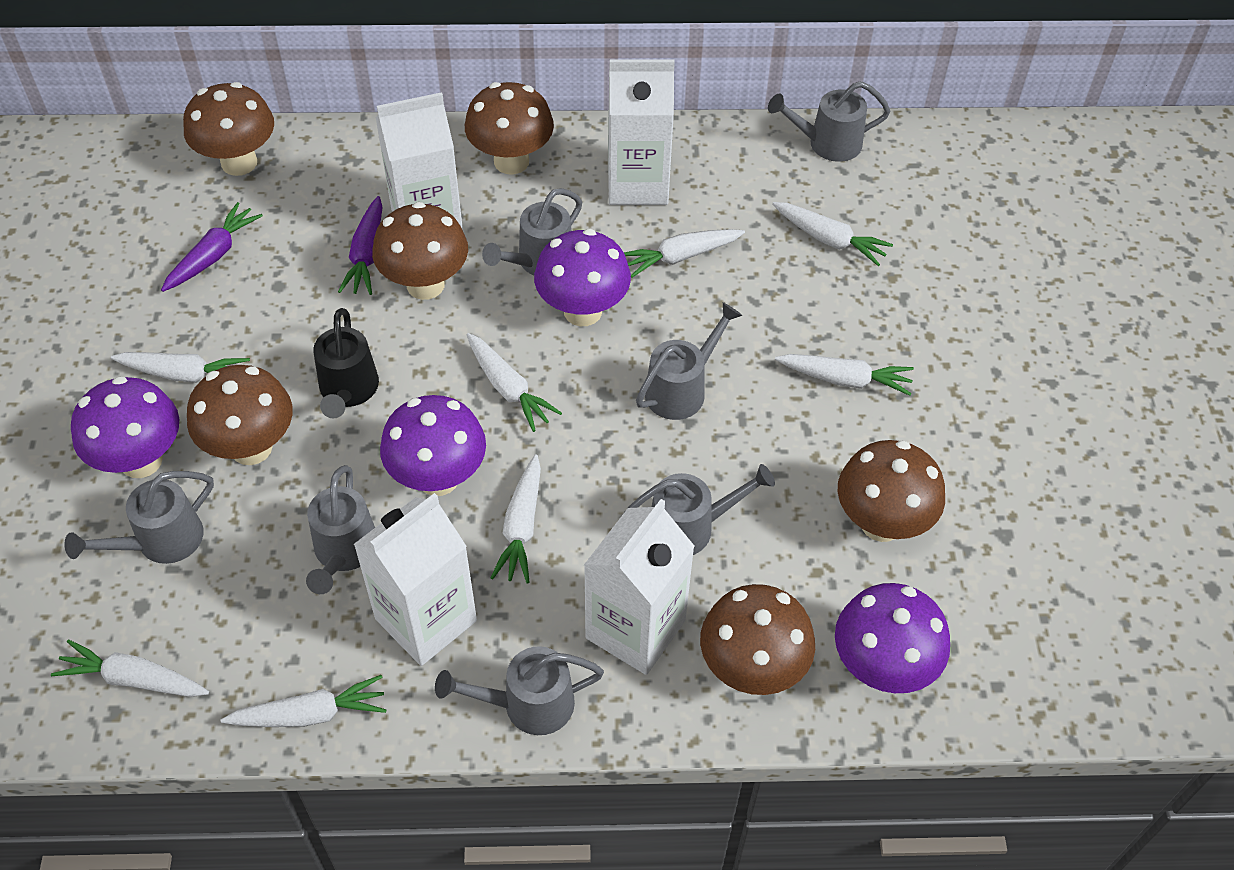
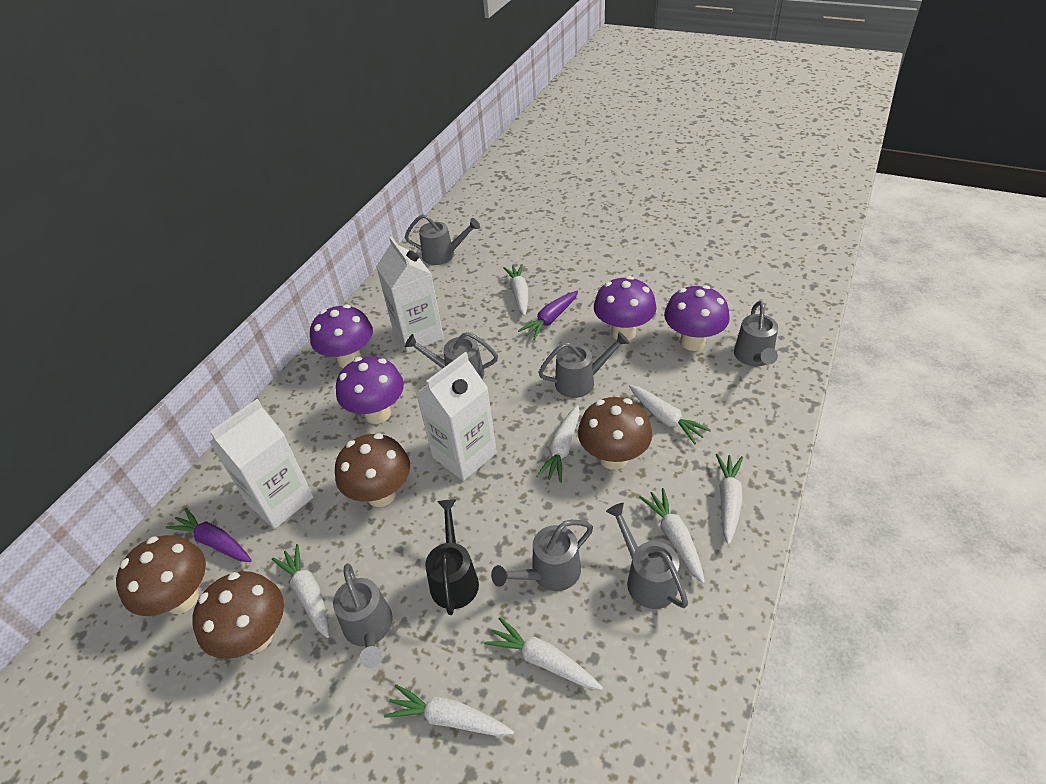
brown mushroom: [183,82,274,176] [187,365,293,465] [372,202,468,300] [465,82,554,174] [700,584,815,695] [838,440,945,542] = 6 -> [116,535,206,616] [192,571,284,659] [335,433,410,507] [578,397,652,470] = 4
white carton: [354,493,477,666] [375,92,463,230] [584,499,695,675] [608,60,675,205] = 4 -> [210,399,314,529] [376,236,444,353] [416,352,497,481] = 3

